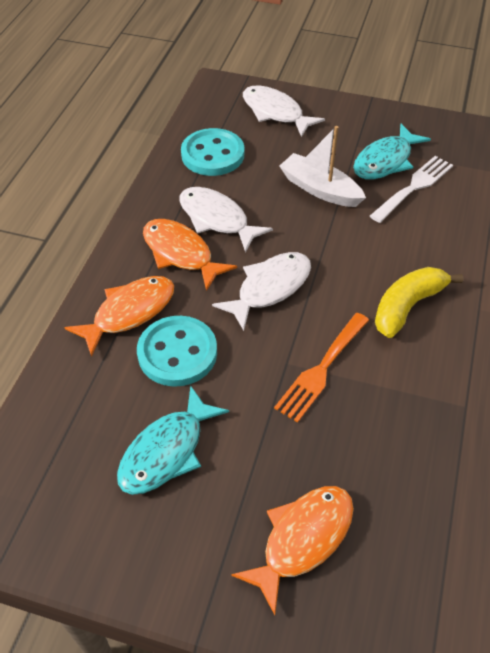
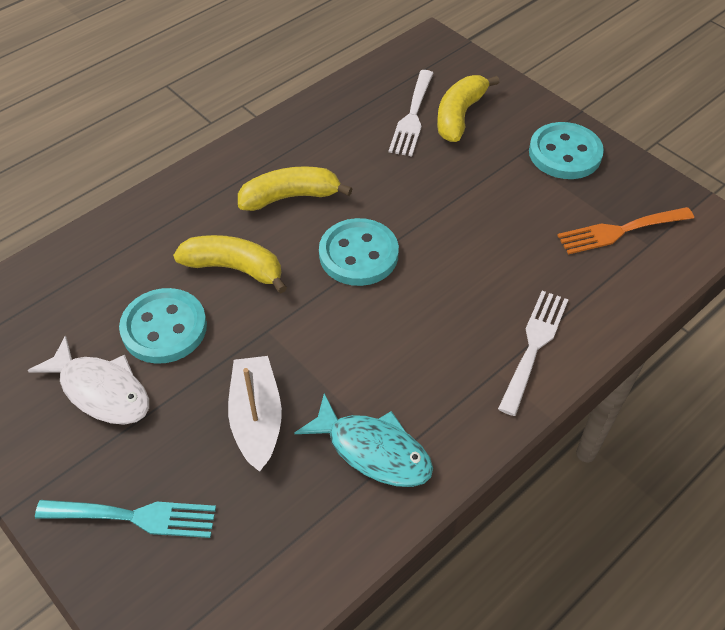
orange fish: [65,276,174,357] [143,219,237,291] [231,486,354,615] = 3 -> none = 0
turquoise button: [137,316,217,387] [181,128,244,176] = 2 -> [119,288,207,364] [319,218,399,286] [529,122,604,179] = 3
turquoise fish: [117,385,229,495] [353,124,431,179] = 2 -> [295,393,433,487] = 1
turquoise fork: none = 0 -> [35,500,216,538] = 1
white fish: [179,187,273,253] [212,252,311,331] [243,86,325,137] = 3 -> [28,335,149,425] = 1
white fork: [370,156,453,223] = 1 -> [389,70,434,156] [498,291,569,416] = 2
yellow banana: [375,267,463,338] = 1 -> [173,235,287,293] [238,166,352,211] [437,75,500,142] = 3

